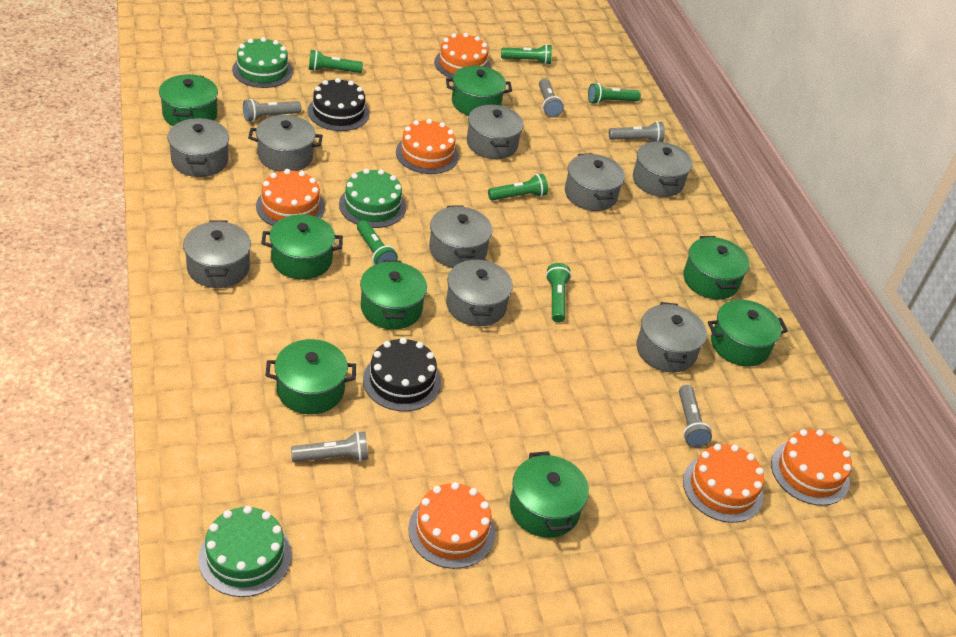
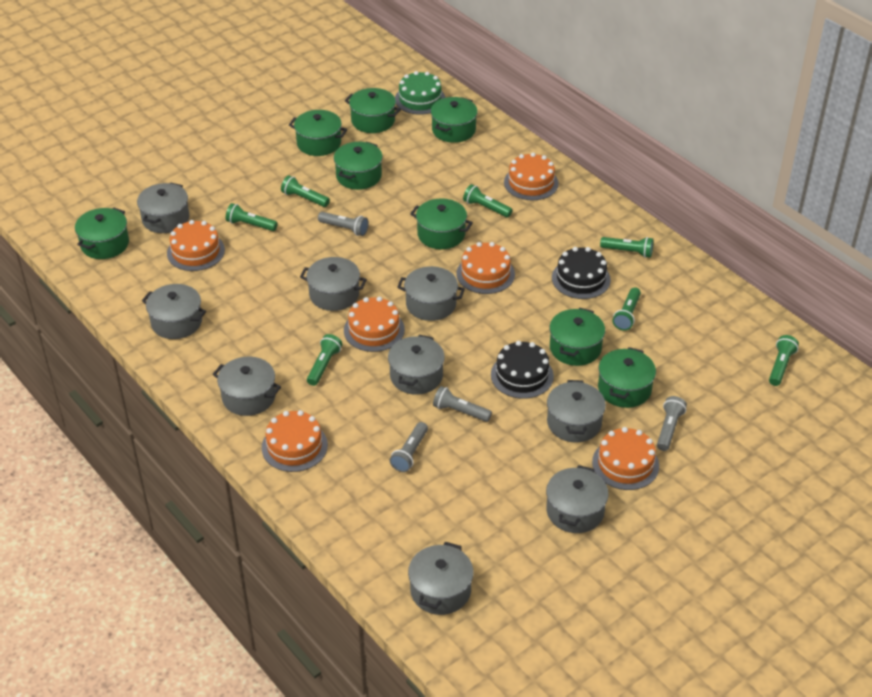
green cake: [198,506,292,597] [232,37,293,88] [339,168,406,228] = 3 -> [395,71,446,115] = 1
green flashlight: [309,50,363,73] [357,220,398,265] [488,174,548,201] [501,44,552,65] [546,263,571,323] [588,83,641,104] = 6 -> [226,203,278,231] [281,175,330,207] [307,334,342,386] [463,184,513,217] [600,237,654,258] [613,287,641,331] [769,335,799,386] = 7
grey flashlight: [243,99,302,122] [291,431,368,462] [539,78,564,117] [609,121,665,142] [679,385,712,447] = 5 -> [318,212,369,236] [389,422,428,472] [433,386,492,422] [657,396,687,451] = 4

